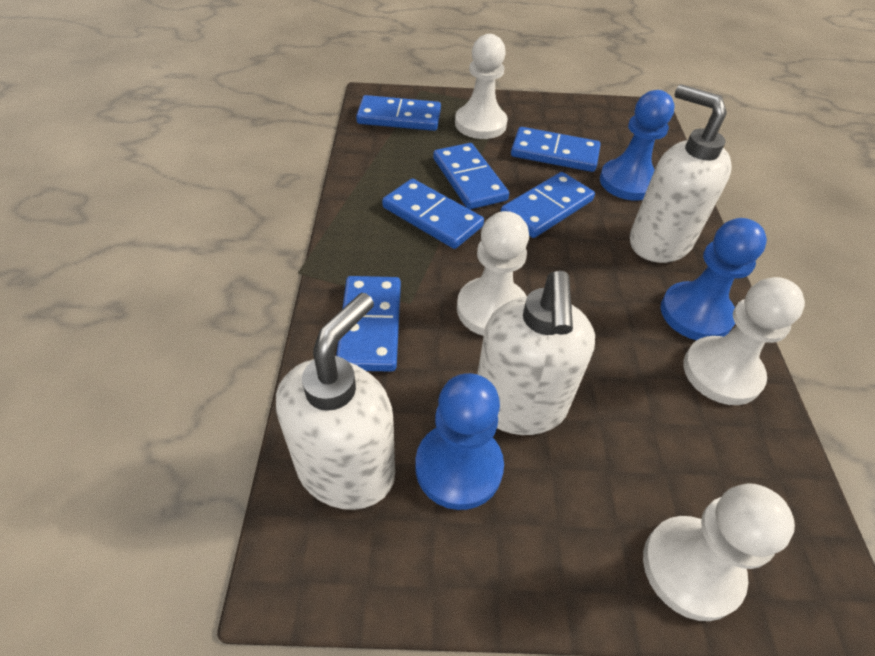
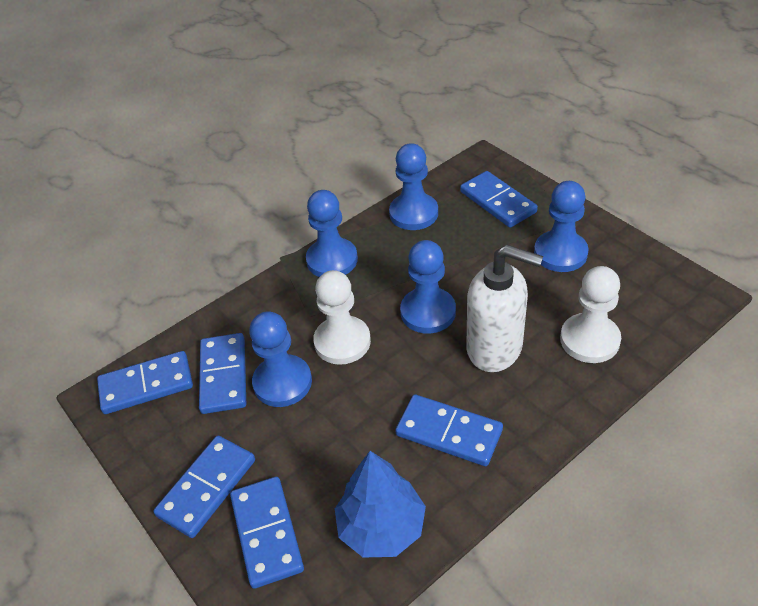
blue pawn: [415,373,504,510] [600,90,675,200] [661,218,767,340] = 3 -> [249,311,312,407] [306,190,358,277] [389,143,438,230] [400,240,456,334] [534,181,589,272] = 5
blue tree: none = 0 -> [335,451,426,558] = 1
white pawn: [455,34,508,139] [457,211,529,336] [643,483,795,621] [683,277,805,405] = 4 -> [313,270,371,365] [560,266,621,363] = 2
white soap dispenser: [276,293,395,510] [477,271,595,435] [630,84,732,263] = 3 -> [466,245,543,372] = 1

